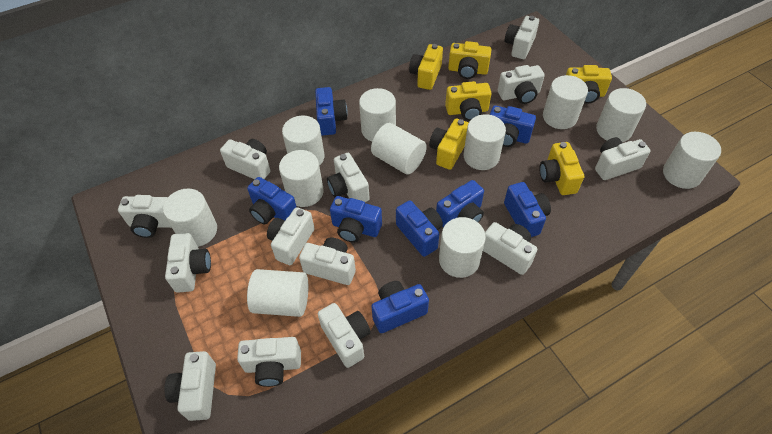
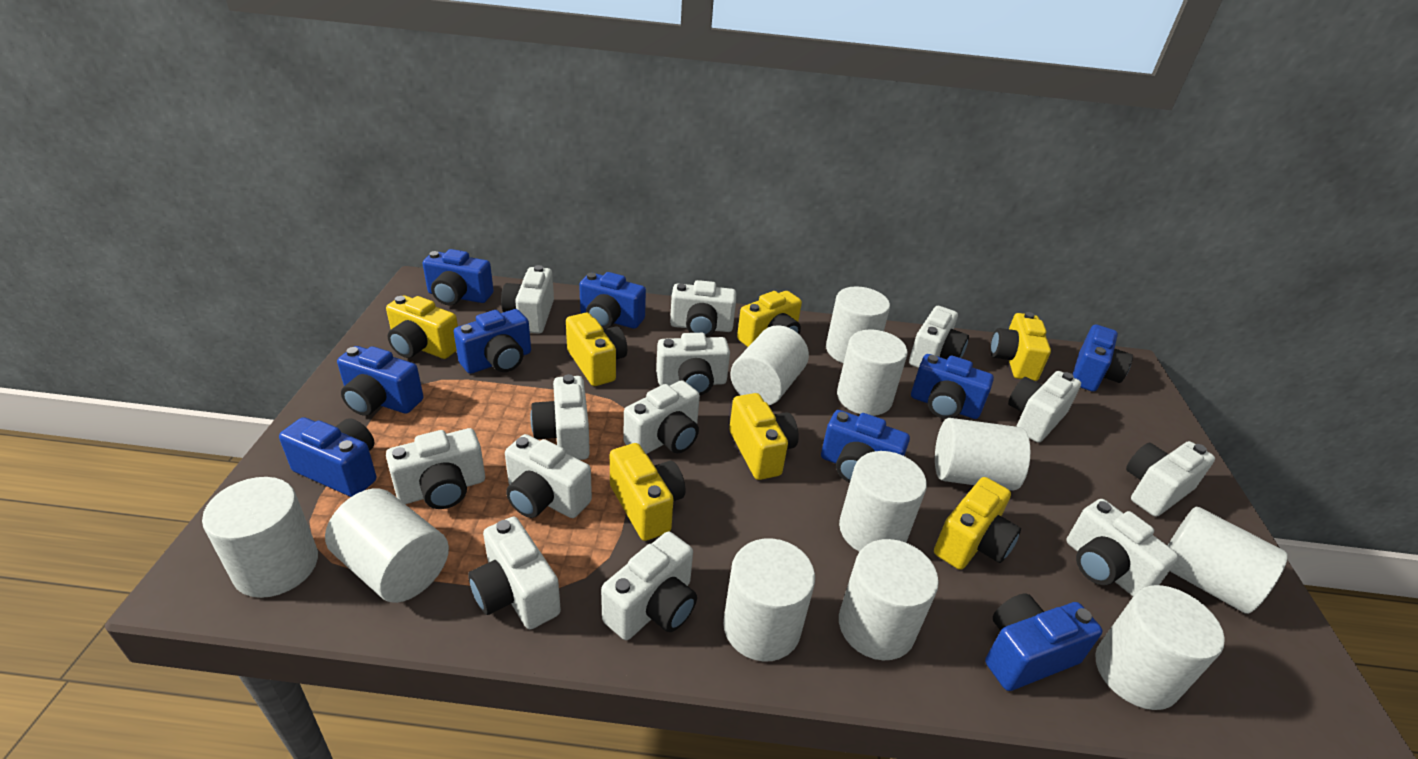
blue camera: [247,177,297,225] [315,87,348,136] [330,196,382,242] [371,281,429,333] [396,200,443,257] [436,180,484,228] [490,105,536,147] [504,182,551,237] = 8 -> [279,417,376,497] [337,346,424,416] [423,249,494,305] [453,309,531,374] [579,272,646,329] [821,410,910,483] [911,354,994,419] [985,593,1102,691] [1072,324,1133,392] = 9
yellow camera: [409,44,443,90] [429,118,468,170] [445,81,491,121] [448,41,491,79] [539,142,584,195] [566,65,612,104] = 6 -> [386,295,458,359] [566,313,627,386] [610,443,685,541] [729,393,799,480] [737,291,802,347] [934,477,1021,570] [990,312,1051,381] = 7

